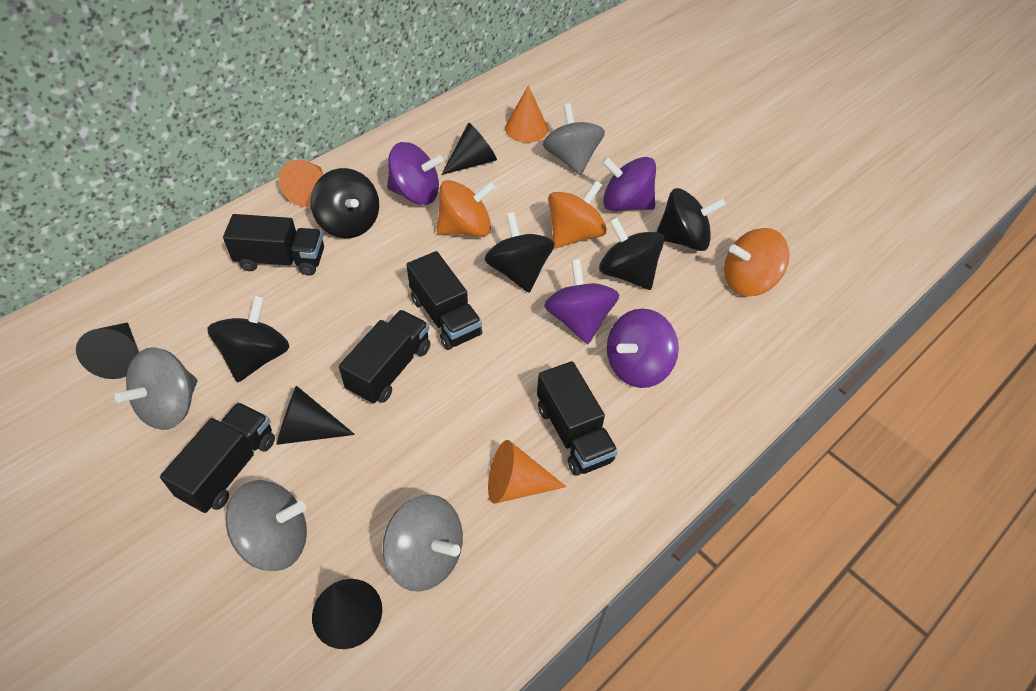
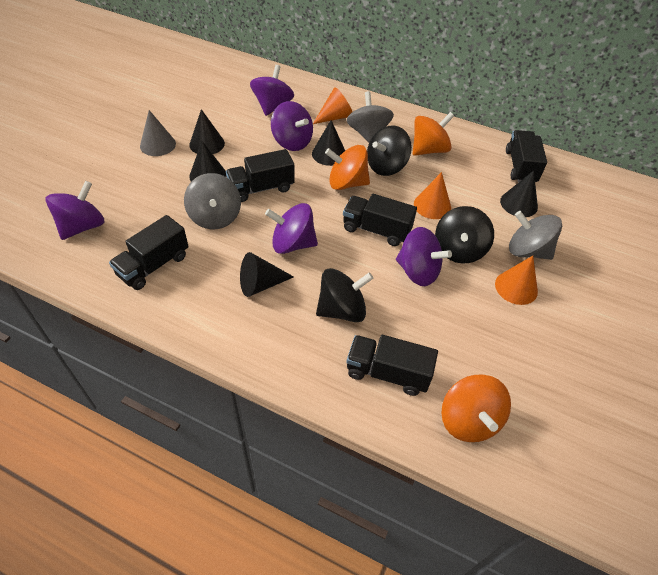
black cone: [76,322,139,379] [276,386,355,445] [312,579,382,649] [441,123,497,175] = 4 -> [189,109,225,154] [189,141,227,181] [240,252,294,297] [312,120,345,166] [500,171,538,217] = 5
black spinning top: [207,295,289,382] [310,168,379,238] [484,212,555,293] [599,217,664,290] [656,188,726,251] = 5 -> [316,268,373,322] [367,125,412,176] [435,206,494,263] = 3
grey cone: none = 0 -> [140,110,176,156] = 1
grey spinning top: [114,347,198,430] [226,480,307,571] [383,494,463,592] [542,103,605,175] = 4 -> [184,173,241,230] [347,91,394,142] [509,211,562,260] = 3
purple spinning top: [387,142,443,205] [544,259,619,344] [602,157,656,211] [607,309,679,388] = 4 -> [46,181,104,240] [250,65,294,116] [265,203,318,254] [271,101,313,151] [396,227,452,286] = 5

